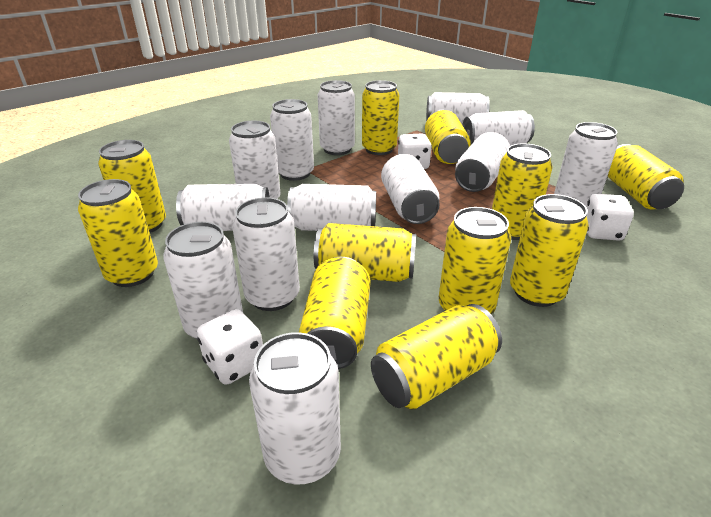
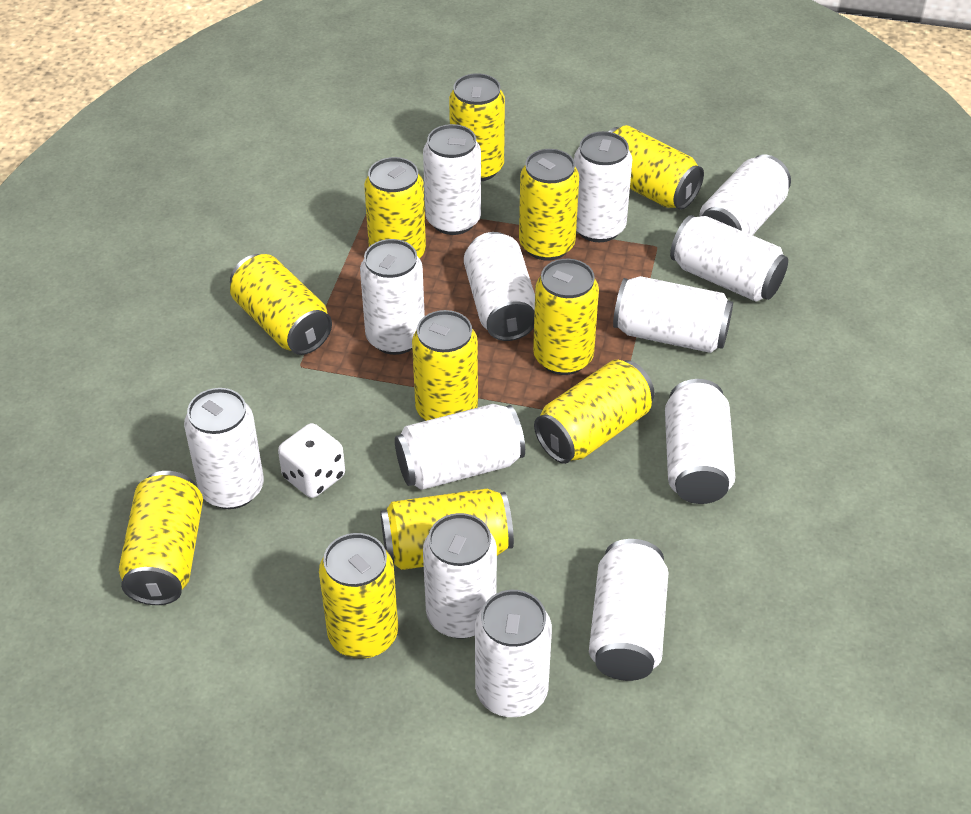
white dice: [197,309,263,385] [398,133,432,169] [586,194,634,241] = 3 -> [278,423,345,498] = 1

